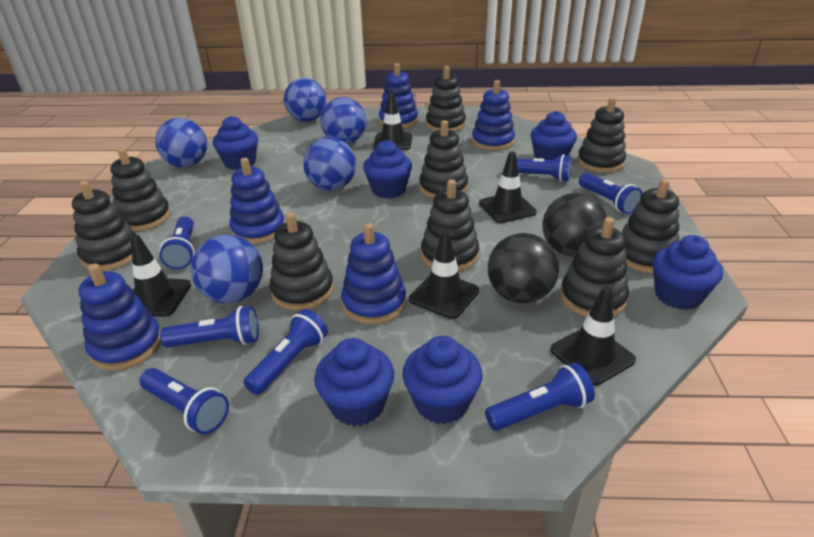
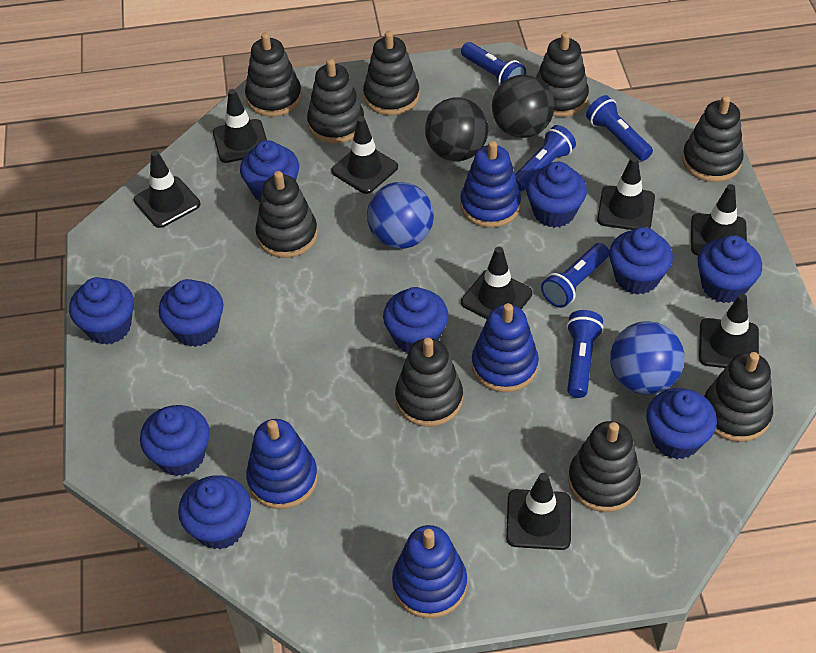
black traffic cone: [130,235,191,317] [373,93,412,150] [409,231,479,319] [479,152,537,223] [550,287,636,386] = 5 -> [134,150,200,228] [213,89,267,163] [331,117,398,194] [461,247,532,319] [506,473,571,550] [597,156,655,230] [691,184,747,256] [699,294,759,368] = 8
blue ball: [155,118,207,167] [191,234,263,303] [284,78,326,122] [303,137,356,191] [320,97,367,144] = 5 -> [367,182,434,249] [610,321,685,395] = 2
blue cupcake: [213,116,258,170] [314,338,394,426] [363,140,412,199] [402,336,483,424] [531,111,577,160] [653,235,723,310] = 6 -> [69,277,134,345] [140,405,210,476] [159,279,223,347] [178,475,251,550] [240,140,299,202] [383,287,448,354] [526,162,587,228] [609,227,673,294] [646,388,717,459] [697,235,762,303] = 10
blue flashlight: [139,368,229,434] [159,216,195,269] [160,306,259,347] [243,309,328,395] [485,363,595,431] [517,154,572,182] [579,173,643,214] = 7 -> [461,42,526,86] [515,125,576,191] [541,243,609,308] [566,310,604,398] [586,95,653,161] = 5
blue stacking toy: [78,263,161,371] [229,158,285,244] [341,223,406,324] [379,63,418,128] [472,80,515,151] = 5 -> [246,419,318,509] [392,525,467,618] [460,141,521,228] [472,303,539,392] = 4

